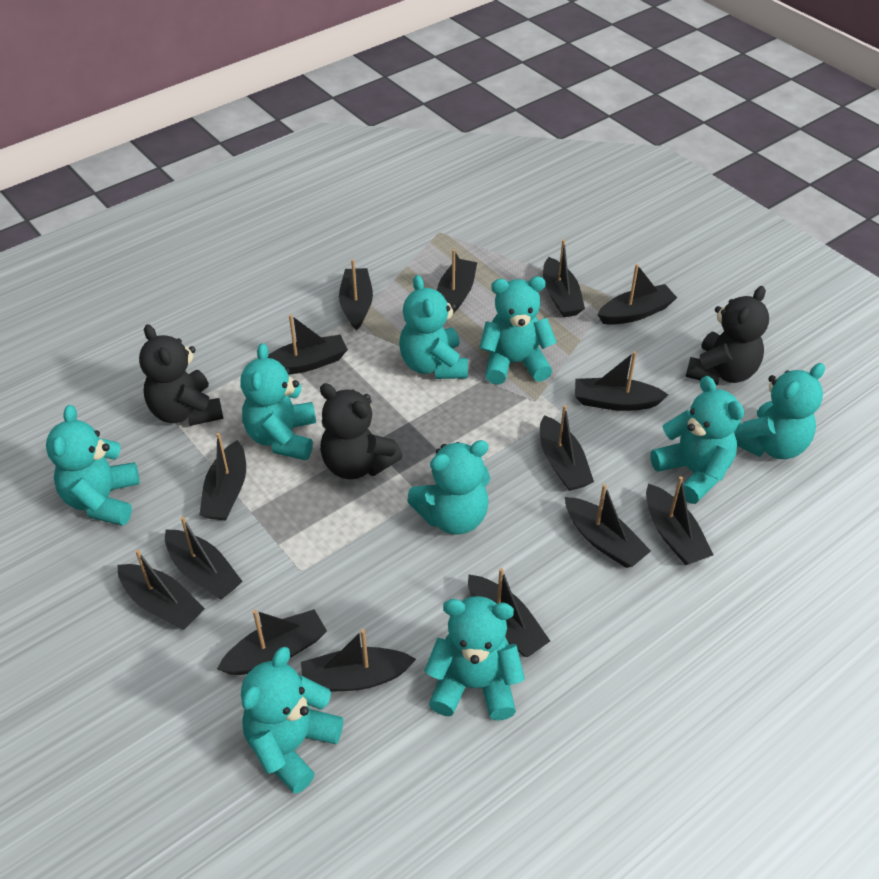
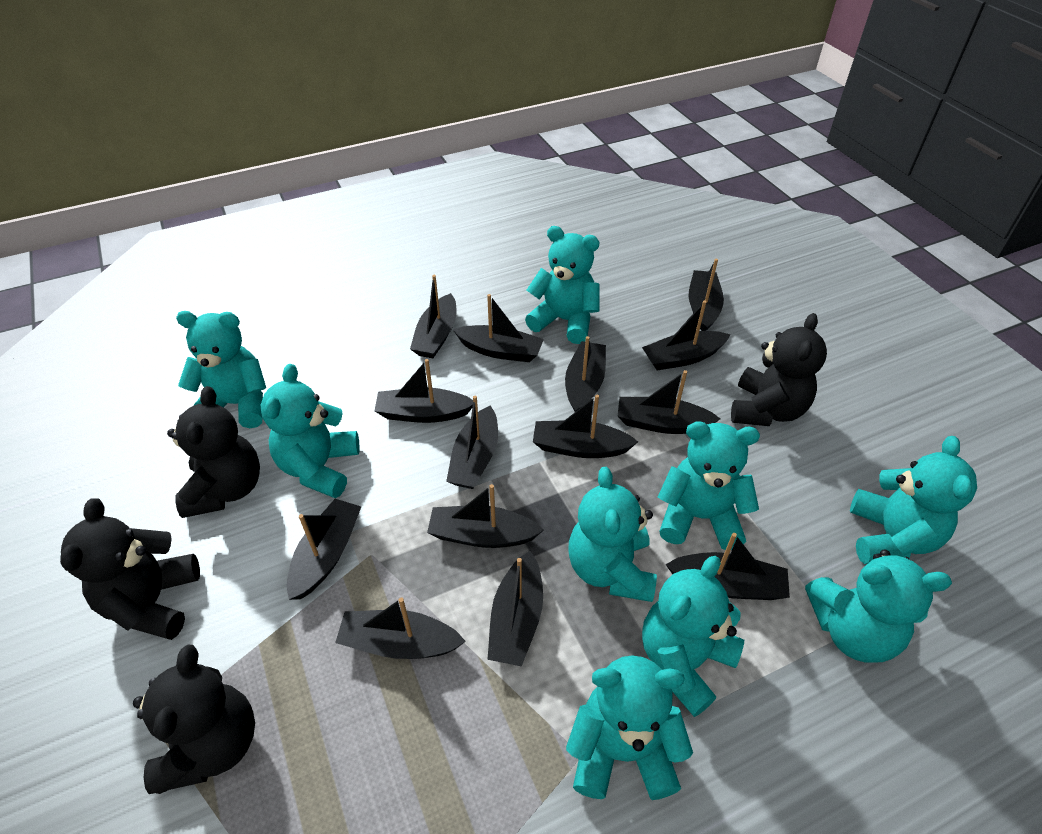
black boat: [118,549,205,630] [165,516,243,600] [199,433,246,520] [217,609,327,675] [268,314,348,374] [301,629,416,692] [339,259,373,331] [437,249,477,313] [468,568,550,657] [540,405,594,491] [543,240,585,317] [565,484,651,568] [575,351,668,411] [597,264,677,325] [646,476,713,565] = 15 -> [286,499,361,600] [335,597,466,659] [375,359,473,423] [410,275,456,358] [427,484,544,548] [446,396,498,489] [453,294,544,362] [487,551,543,667] [533,395,638,458] [565,336,606,412] [618,370,720,434] [642,300,731,370] [666,533,790,600] [689,259,724,331] = 14
black teddy bear: [139,324,223,426] [320,383,402,479] [686,286,769,385] = 3 -> [60,499,200,640] [133,645,255,794] [167,386,260,518] [731,313,827,426] = 4

